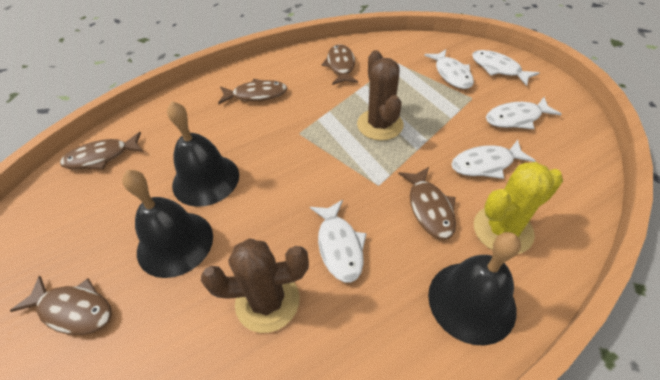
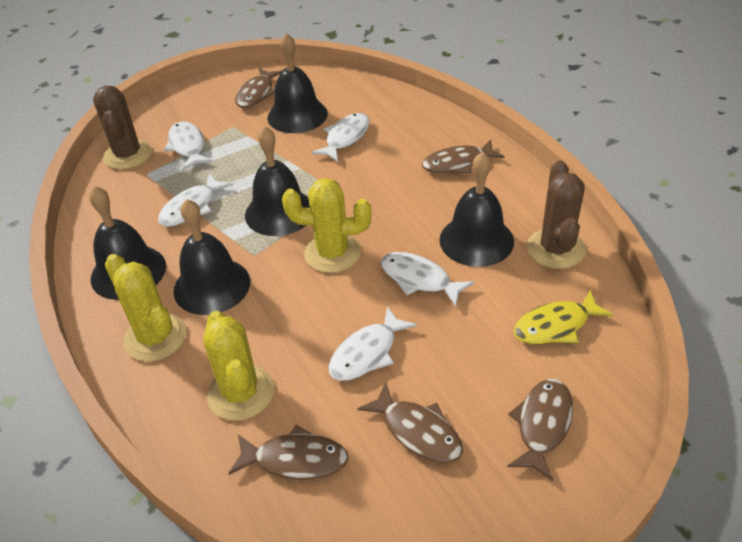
black bell: [122,170,213,278] [167,101,239,207] [428,232,521,346] = 3 -> [89,186,166,300] [174,199,250,315] [245,126,310,236] [267,33,328,133] [439,152,514,267] = 5
yellow cactus: [474,162,563,254] = 1 -> [105,254,186,362] [203,311,274,421] [282,178,372,273] = 3
yellow fish: none = 0 -> [513,290,614,344] = 1

